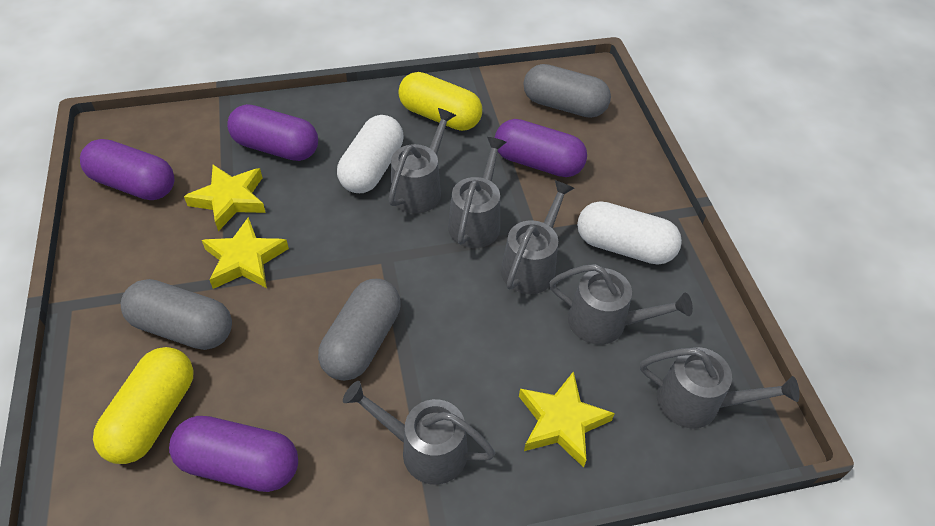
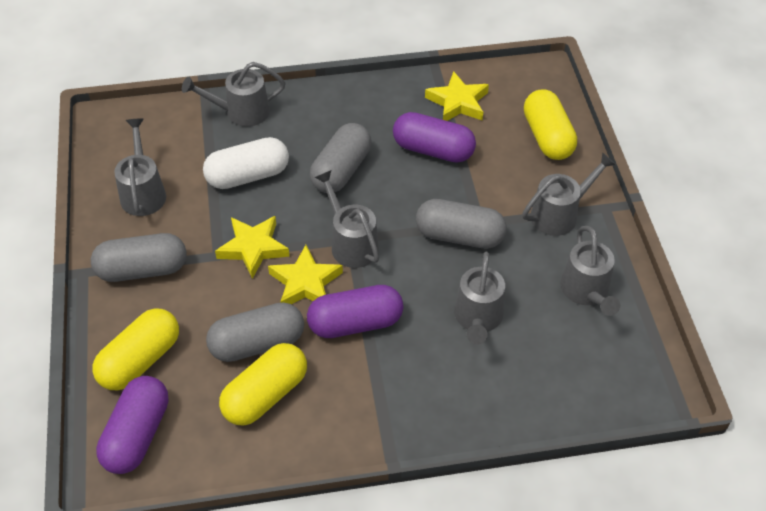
grey capsule: [121,279,232,350] [318,279,401,381] [523,64,611,118] = 3 -> [91,233,186,282] [206,302,304,362] [310,123,371,193] [416,199,507,249] = 4
purple capsule: [80,139,174,200] [169,416,298,492] [227,104,318,161] [495,119,587,177] = 4 -> [96,376,168,474] [307,285,403,338] [393,112,476,163] = 3
white capsule: [337,115,404,193] [577,201,682,265] = 2 -> [203,137,289,189] = 1
yellow capsule: [93,347,194,464] [398,72,482,131] = 2 -> [92,308,179,390] [219,343,307,426] [524,89,577,160] = 3

